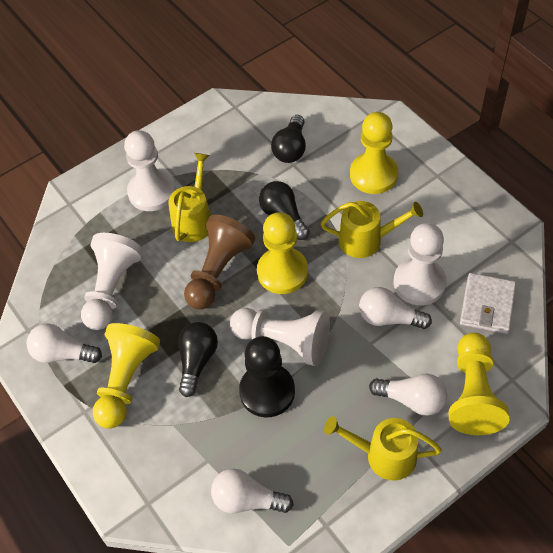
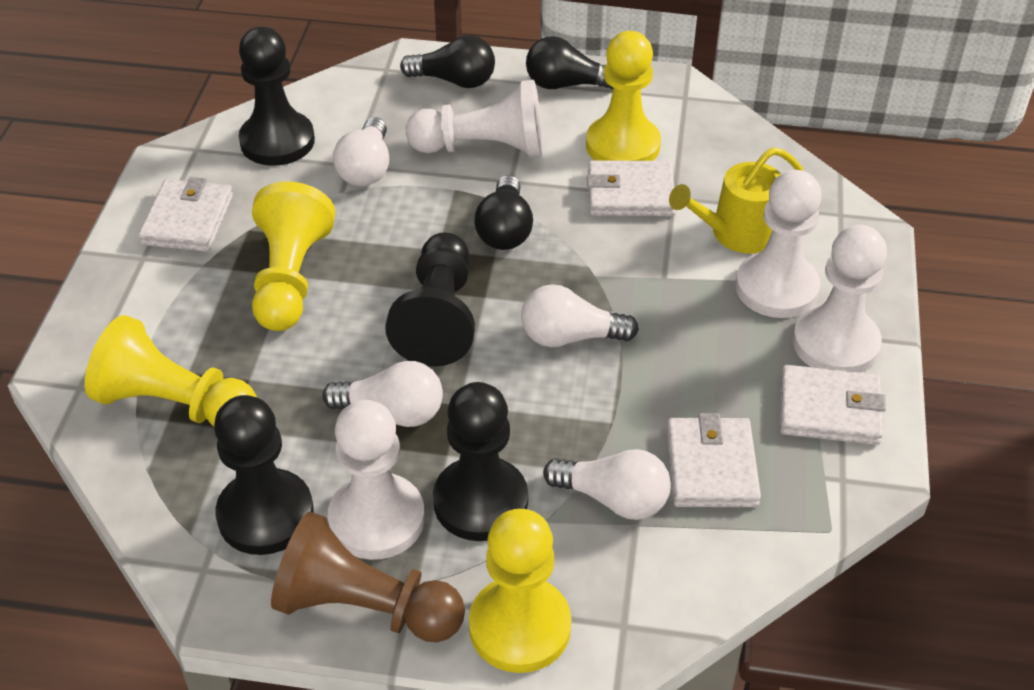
black pawn: [239,336,295,417] = 1 -> [214,395,314,555] [239,27,315,166] [385,232,475,367] [433,382,528,541] = 4
white wallet: [460,273,516,334] = 1 -> [138,177,233,252] [587,160,675,216] [667,413,761,507] [780,365,886,445] = 4
yellow watering can: [168,153,211,242] [321,201,423,258] [324,416,442,481] = 3 -> [669,147,804,254] = 1

